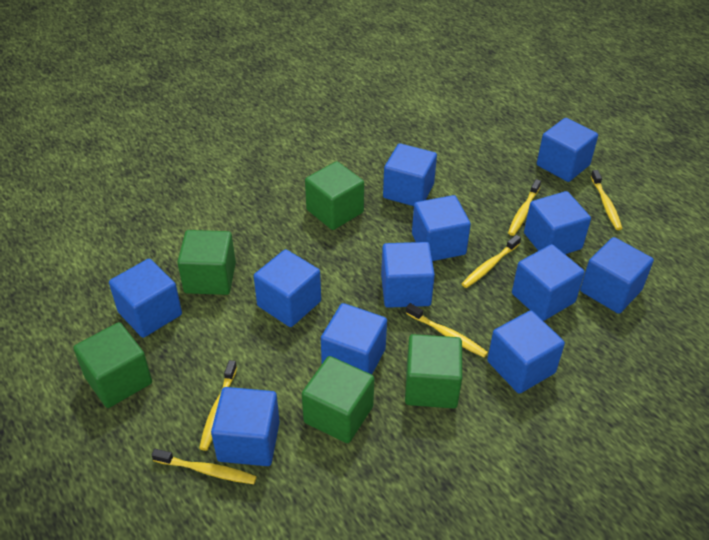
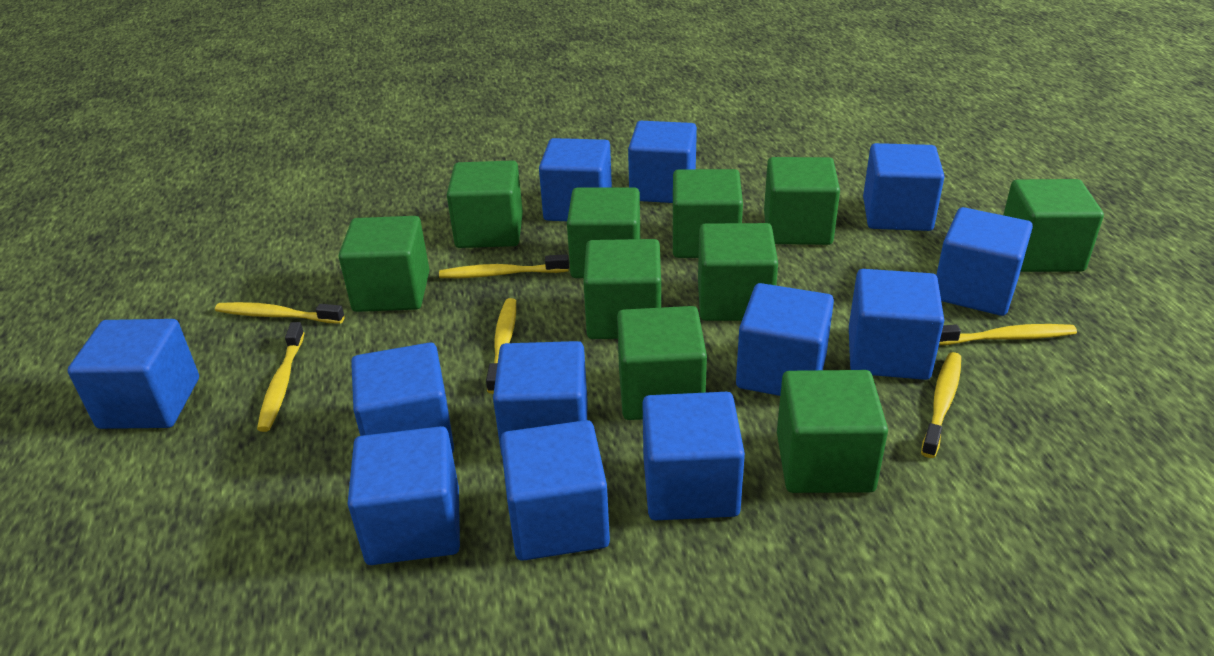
green cube: [73,322,152,408] [177,230,236,295] [302,356,374,443] [305,161,364,230] [405,334,462,408] = 5 -> [339,216,430,312] [447,160,523,248] [567,187,640,278] [583,239,661,339] [617,306,707,420] [673,169,743,258] [698,223,778,321] [764,157,840,245] [777,370,888,493] [1003,179,1104,272] = 10

